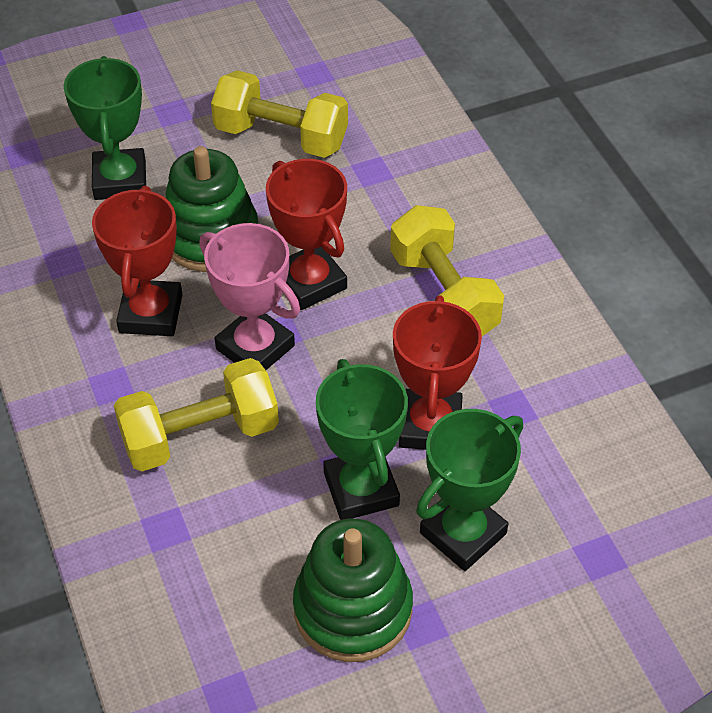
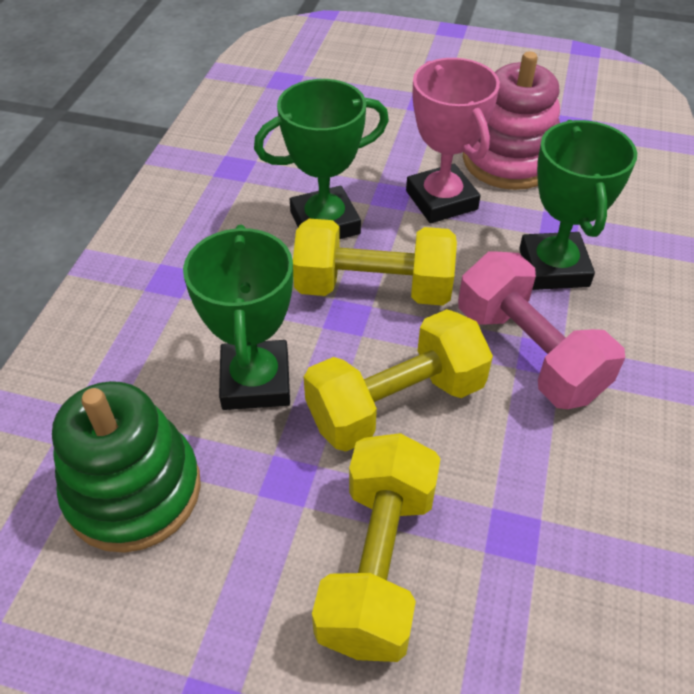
green stacking toy: [165,146,258,272] [293,518,413,662] = 2 -> [52,381,201,553] = 1
pink dumbbell: none = 0 -> [458,251,625,409] = 1
pink stacking toy: none = 0 -> [463,51,560,190] = 1
red trophy: [92,186,183,336] [266,159,347,310] [393,295,482,450] = 3 -> none = 0

